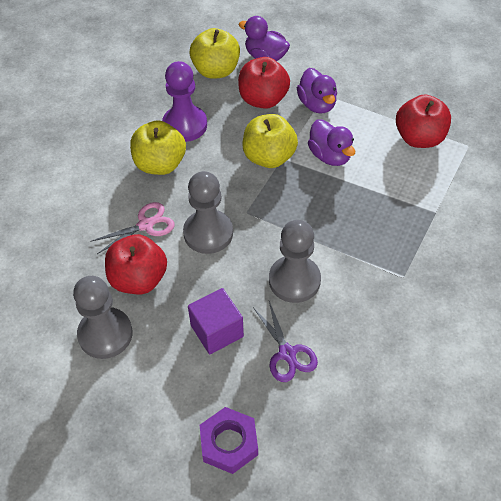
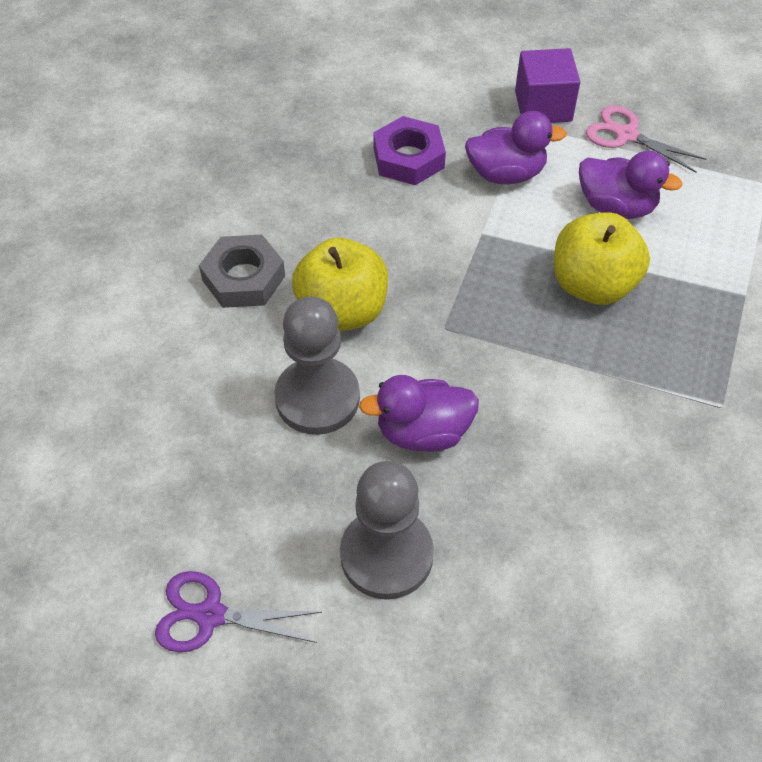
grey nut: none = 0 -> [199,235,285,308] = 1
grey pawn: [73,276,133,359] [183,171,233,254] [269,220,321,303] = 3 -> [274,296,360,435] [340,461,434,600] = 2
purple pawn: [162,61,207,142] = 1 -> none = 0
red apple: [105,234,167,294] [238,57,290,109] [396,94,451,148] = 3 -> none = 0
yellow apple: [130,120,186,175] [190,28,240,79] [242,114,298,168] = 3 -> [292,238,388,331] [554,212,650,305] = 2

